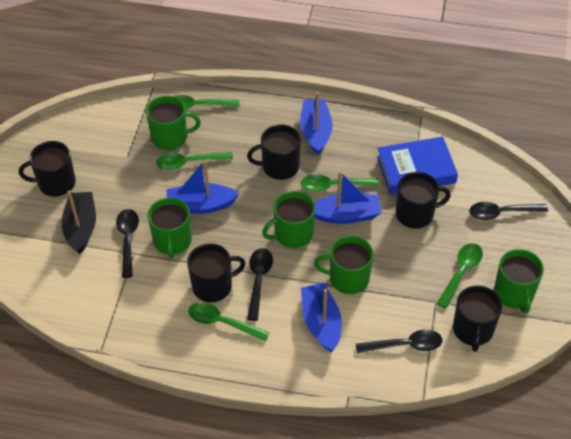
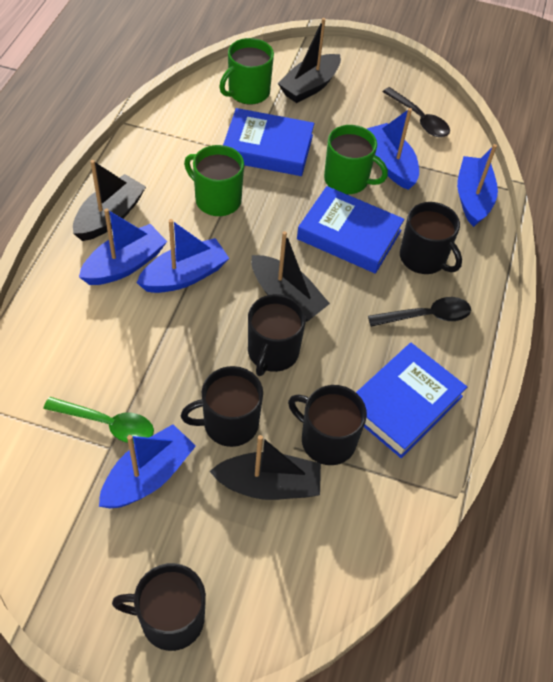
black boat: [61,191,96,254] = 1 -> [73,160,146,241] [209,435,321,500] [251,231,330,322] [278,18,341,103] = 4
black spoon: [116,209,139,278] [247,248,273,321] [355,330,442,353] [469,202,548,220] = 4 -> [368,297,471,327] [383,87,450,137] = 2
blue boat: [167,160,239,214] [300,92,333,155] [301,283,342,352] [314,171,381,224] = 4 -> [79,208,167,285] [99,424,196,509] [137,219,229,293] [367,108,419,190] [457,144,498,227] = 5
blue book: [377,137,458,195] = 1 -> [223,108,314,176] [297,186,404,274] [356,343,467,458] = 3
green mug: [146,96,201,150] [147,198,192,259] [262,191,315,248] [314,236,373,294] [494,249,544,313] = 5 -> [184,145,244,216] [219,38,274,104] [324,125,388,194] = 3
green spoon: [156,152,233,170] [173,95,240,110] [188,302,270,342] [301,174,379,192] [437,243,483,309] = 5 -> [43,397,154,443] = 1

